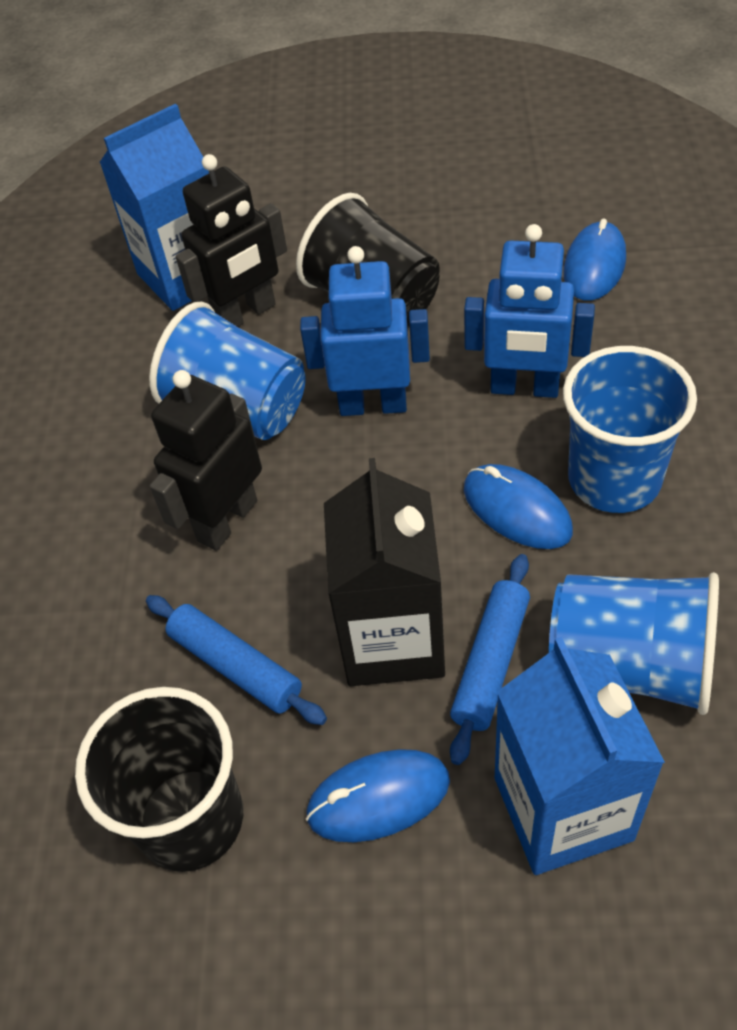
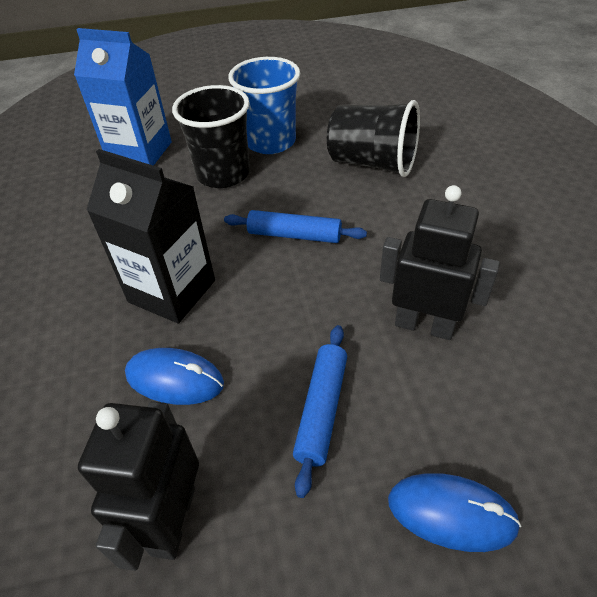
blue carton: [99,104,209,311] [495,637,665,875] = 2 -> [74,28,172,166] = 1
blue cup: [149,302,306,440] [549,572,719,715] [563,346,697,513] = 3 -> [228,57,300,154] = 1
blue mouse: [306,749,450,842] [464,464,573,549] [563,218,626,301] = 3 -> [125,348,224,405] [388,473,521,552] = 2
blue robot: [300,246,430,416] [464,224,595,398] = 2 -> none = 0

